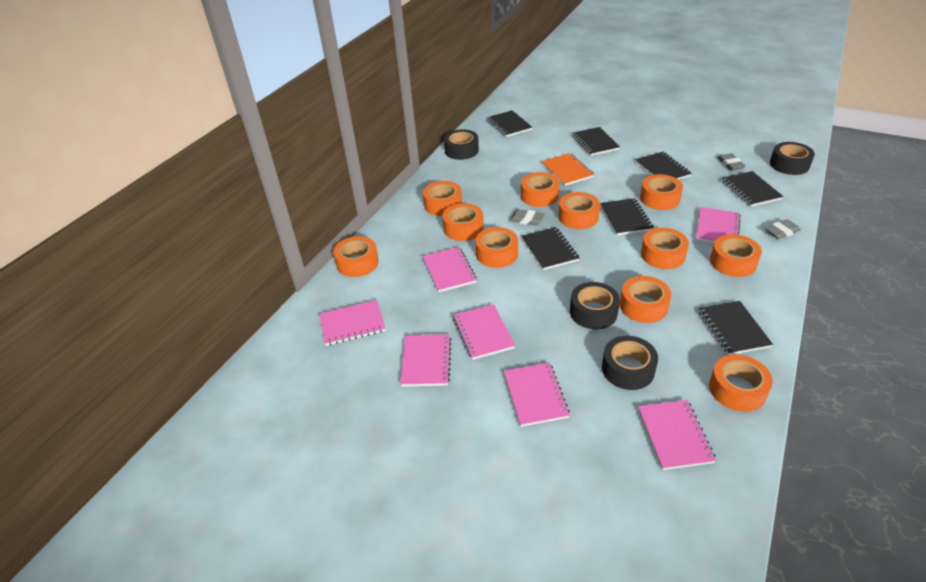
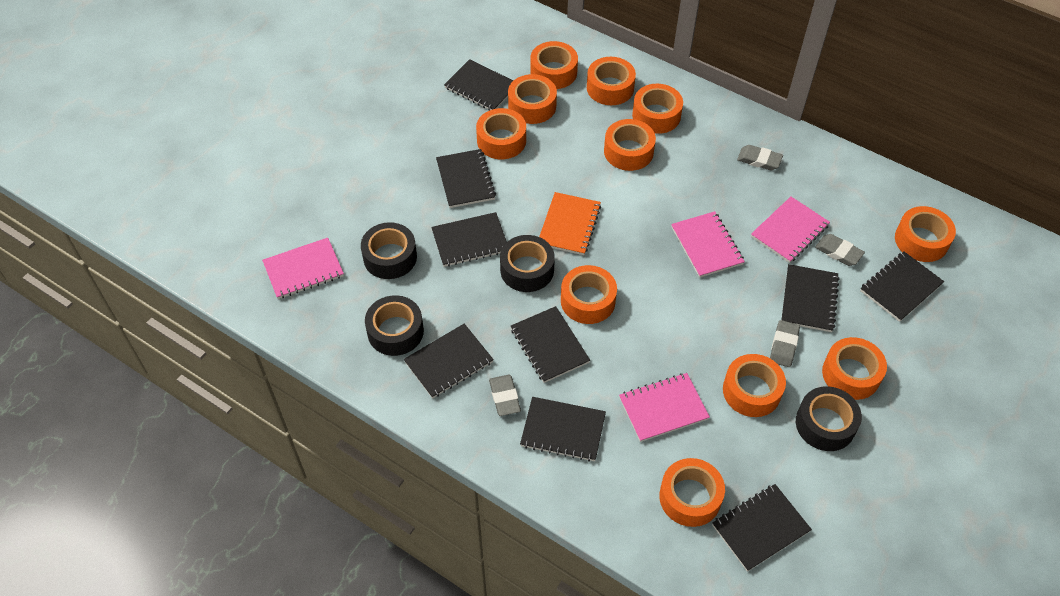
black notebook: [487,110,532,137] [522,227,580,270] [572,127,620,156] [600,198,654,235] [635,152,692,180] [699,301,773,355] [722,171,783,206] = 7 -> [404,324,494,399] [431,212,507,267] [436,149,496,208] [444,59,513,110] [511,306,590,383] [520,397,606,462] [712,484,812,572] [781,264,840,332] [860,252,944,322] = 9
grey eraser: [509,209,545,226] [717,153,746,171] [765,219,801,239] = 3 -> [489,375,521,416] [737,145,783,170] [770,320,800,367] [815,234,865,266] = 4
pink notebook: [319,300,386,346] [400,334,451,387] [422,247,477,292] [453,304,515,360] [504,363,570,427] [638,400,716,470] [696,207,741,243] = 7 -> [262,237,344,299] [619,373,710,442] [671,211,745,278] [751,197,830,263] = 4

